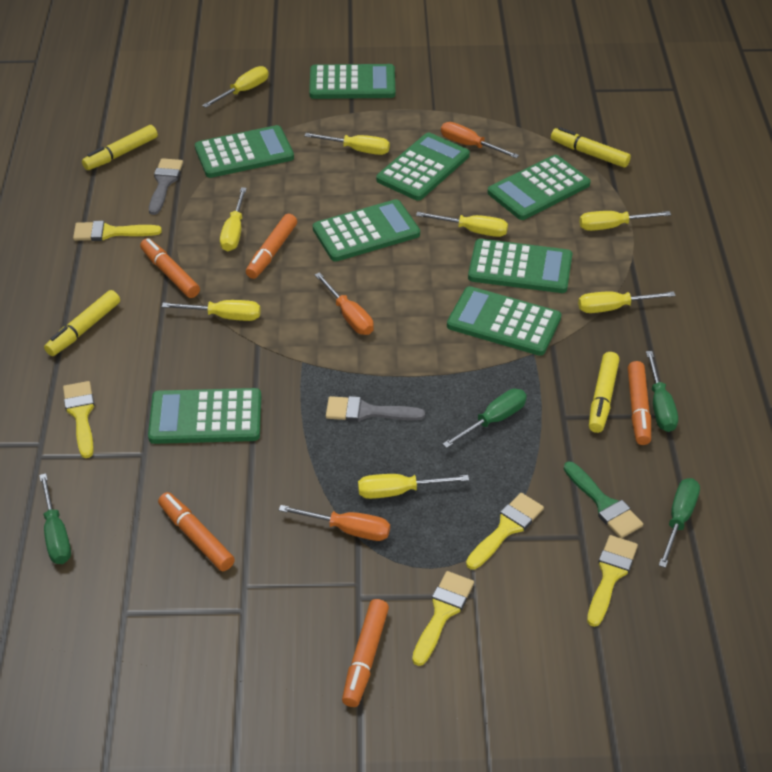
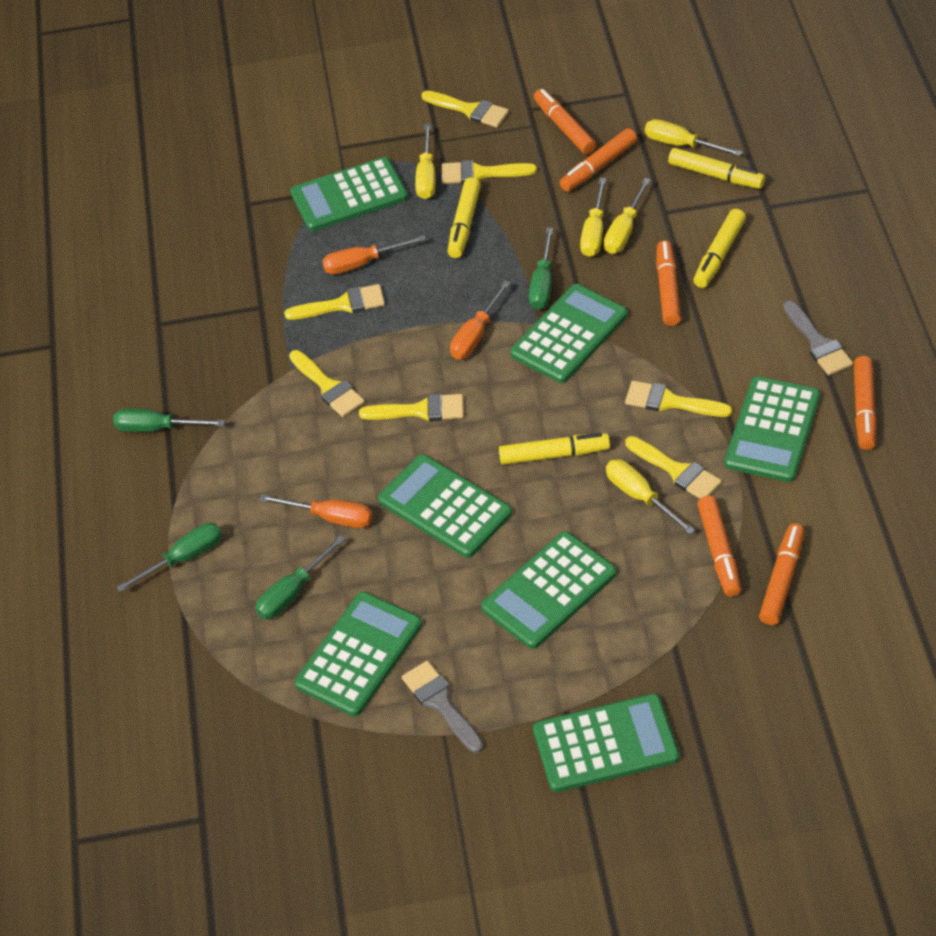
green brush: [564,462,643,538] = 1 -> none = 0
green calculator: [148,388,261,444] [195,125,294,178] [309,64,395,99] [313,199,420,262] [376,132,470,201] [447,286,561,356] [468,239,572,293] [487,155,591,220] = 8 -> [290,157,408,231] [295,592,422,716] [378,454,512,558] [481,531,617,649] [510,284,628,383] [533,694,680,792] [724,376,821,482] = 7
orange marker: [140,238,200,298] [158,492,235,571] [246,214,297,279] [342,599,389,707] [628,361,651,445] = 5 -> [534,89,596,154] [560,128,637,191] [656,240,681,326] [697,496,741,597] [759,524,805,625] [854,356,877,450] = 6
yellow brush: [63,381,95,458] [73,221,162,241] [412,571,474,666] [466,493,544,569] [587,535,638,627] = 5 -> [284,284,385,320] [289,350,365,417] [359,394,464,422] [421,91,509,128] [442,160,537,184] [625,381,732,417] [625,436,722,499] = 7
yellow screwdriver: [162,300,261,321] [202,66,269,108] [220,187,247,251] [304,133,390,155] [358,474,469,499] [416,212,508,237] [578,291,676,313] [579,211,671,231] = 8 -> [415,124,436,199] [580,178,606,257] [604,178,651,254] [606,459,695,535] [645,119,742,156] = 5

